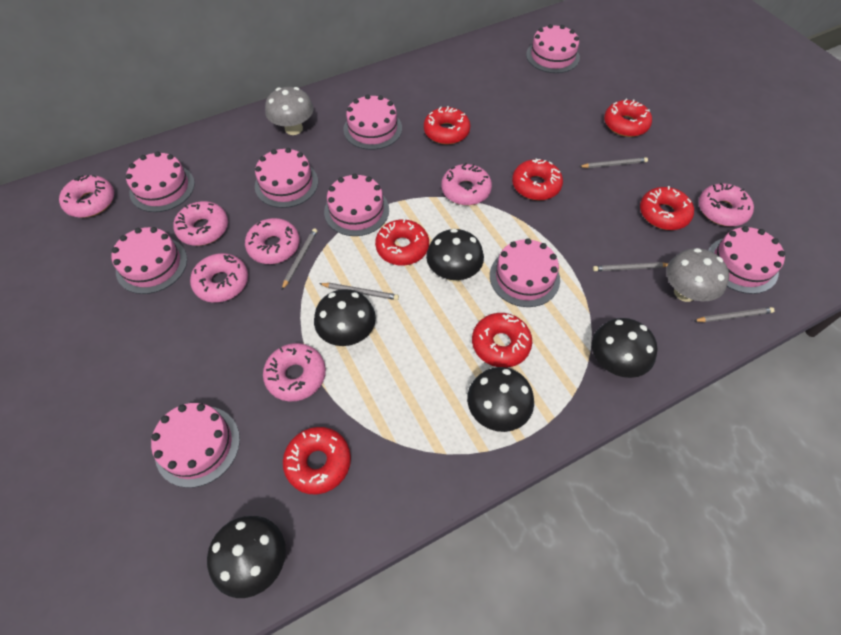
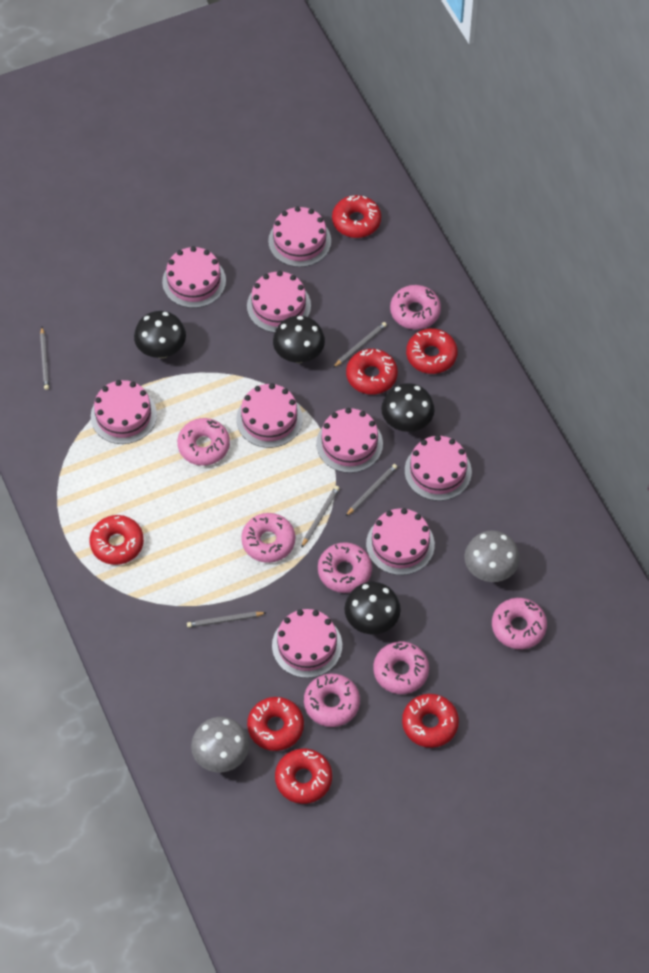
black mushroom: [207,516,286,598] [314,289,376,346] [426,229,484,282] [467,367,534,432] [592,318,657,378] = 5 -> [134,311,186,358] [273,316,325,363] [344,582,401,635] [381,383,435,432] = 4

